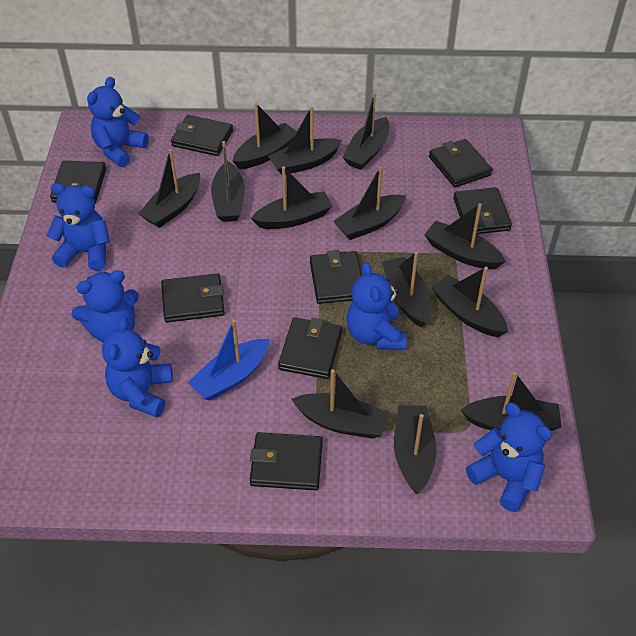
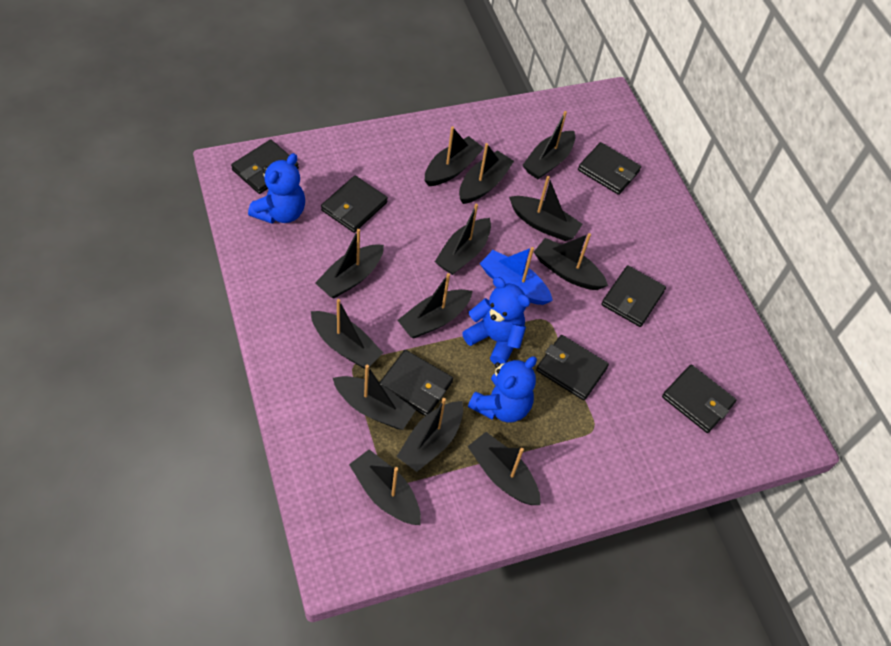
black wallet: [50,161,106,204] [161,273,225,323] [171,115,233,156] [250,432,323,490] [278,317,342,379] [310,250,362,304] [429,139,492,188] [453,187,512,234] = 8 -> [231,139,299,194] [321,176,388,233] [379,350,453,416] [536,335,609,400] [578,142,641,195] [602,265,666,327] [662,365,736,433] = 7
blue teddy bear: [47,183,110,271] [71,270,139,343] [87,77,149,167] [102,317,173,417] [346,262,406,350] [466,403,552,512] = 6 -> [248,153,305,224] [462,277,530,364] [468,356,537,423] = 3

